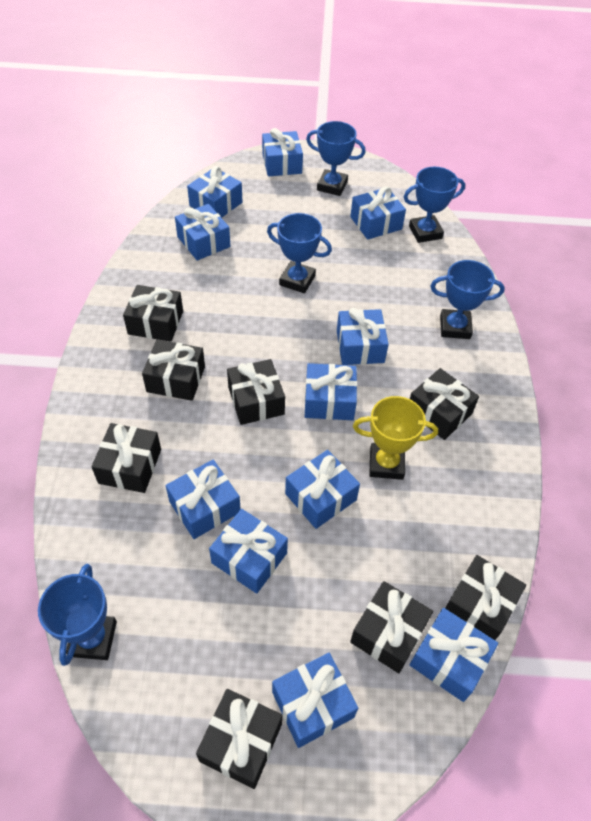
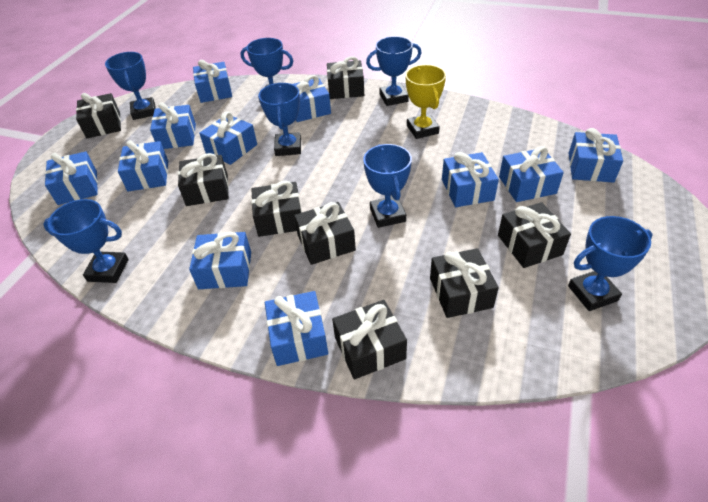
blue trophy: [38,564,117,666] [267,213,332,293] [306,121,366,196] [404,167,465,243] [430,260,505,339] = 5 -> [43,199,129,283] [105,52,156,120] [240,38,293,102] [258,83,301,156] [363,144,412,228] [366,36,421,106] [568,216,653,311] = 7

